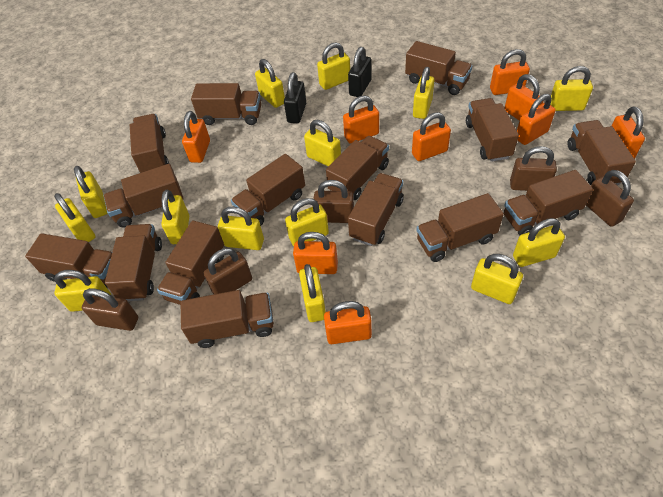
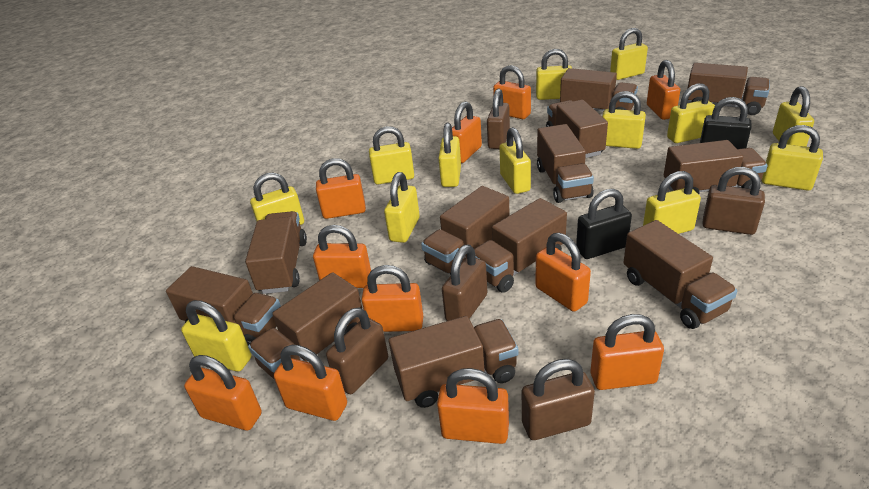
brown truck: [25,233,112,288] [104,164,184,228] [105,224,162,301] [130,114,169,173] [157,220,224,305] [181,290,274,348] [191,83,261,125] [231,154,305,226] [326,136,389,200] [348,173,404,246] [405,41,473,95] [416,193,504,262] [466,98,519,162] [503,170,593,235] [567,120,636,185] = 15 -> [166,266,281,345] [245,211,307,294] [248,272,362,380] [389,316,518,408] [421,186,509,275] [474,198,567,293] [537,124,594,203] [546,100,608,158] [560,68,638,112] [623,220,737,329] [664,140,768,194] [687,63,770,115] = 12
orange padlock: [182,111,210,163] [293,232,338,274] [324,301,372,344] [343,96,379,144] [412,112,451,161] [490,49,530,95] [505,74,544,121] [517,94,556,145] [612,106,645,159] = 9 -> [184,355,262,430] [274,345,347,421] [313,225,371,288] [316,158,366,219] [361,265,423,332] [437,368,509,444] [452,101,482,163] [493,65,531,119] [535,233,591,312] [590,314,664,390] [647,60,680,120] = 11
yellow padlock: [54,193,96,242] [54,270,111,312] [74,166,108,218] [161,190,189,244] [218,207,264,250] [255,59,285,108] [285,198,329,246] [299,264,326,322] [304,120,341,167] [317,43,350,90] [413,67,434,119] [471,254,523,304] [513,218,565,267] [550,66,593,111] = 14 -> [181,300,251,372] [250,172,304,225] [369,126,414,184] [384,172,420,243] [438,123,461,187] [499,127,531,194] [536,49,572,100] [602,91,646,149] [610,28,648,80] [643,171,701,234] [667,83,715,143] [762,125,823,191] [773,86,814,147] = 13

